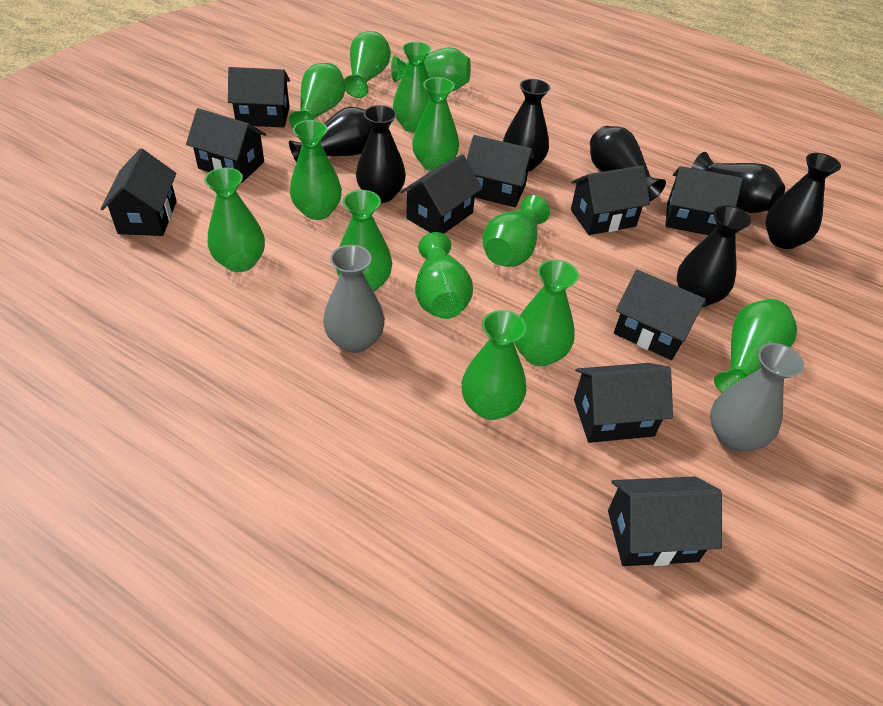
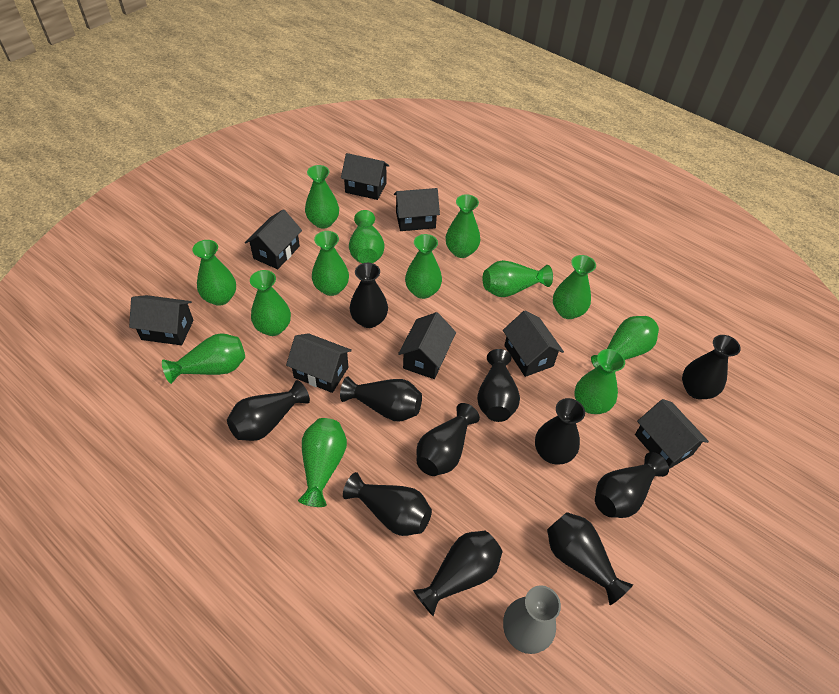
black house: [101,148,177,236] [186,108,266,183] [228,67,290,127] [400,154,482,234] [467,135,534,207] [571,166,650,235] [574,363,673,443] [608,476,722,566] [614,270,706,360] [665,166,743,235] = 10 -> [129,295,194,345] [245,209,302,269] [286,333,352,393] [341,153,389,200] [394,188,440,231] [398,312,456,379] [503,310,564,377] [635,399,709,469] = 8
black vase: [289,107,372,163] [356,105,406,203] [503,79,550,172] [590,126,666,201] [677,205,751,307] [692,152,785,213] [765,153,841,249] = 7 -> [227,380,310,441] [340,377,422,422] [343,472,432,536] [350,263,388,328] [413,530,503,616] [416,403,480,476] [477,349,520,422] [535,398,585,465] [547,512,633,605] [595,452,669,518] [682,335,741,399] = 11
grey vase: [323,245,385,353] [710,343,804,451] = 2 -> [503,585,561,654] = 1

